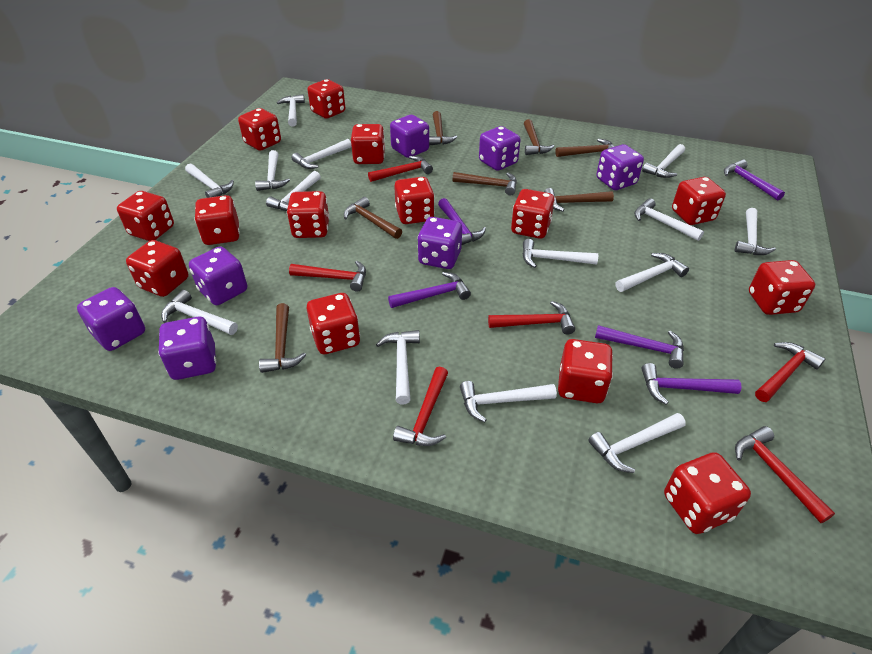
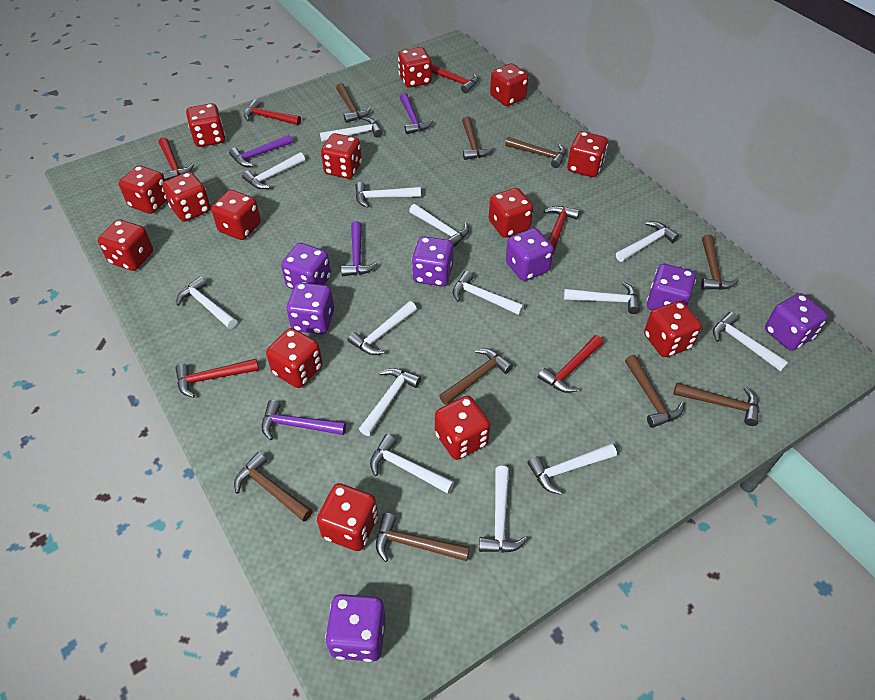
brown hammer: [259,303,306,373] [344,197,402,239] [429,111,457,146] [452,172,517,196] [524,119,554,155] [544,188,614,212] [555,139,615,157] = 7 -> [234,452,313,522] [336,83,371,123] [376,513,470,562] [439,349,513,405] [462,116,493,160] [505,137,566,168] [625,355,684,428] [673,383,759,426] [701,234,739,290] = 9
purple hammer: [388,272,471,308] [438,198,486,245] [595,325,684,369] [641,363,741,405] [724,159,785,201] = 5 -> [229,134,293,167] [262,400,346,440] [341,221,378,276] [400,93,433,134] = 4

